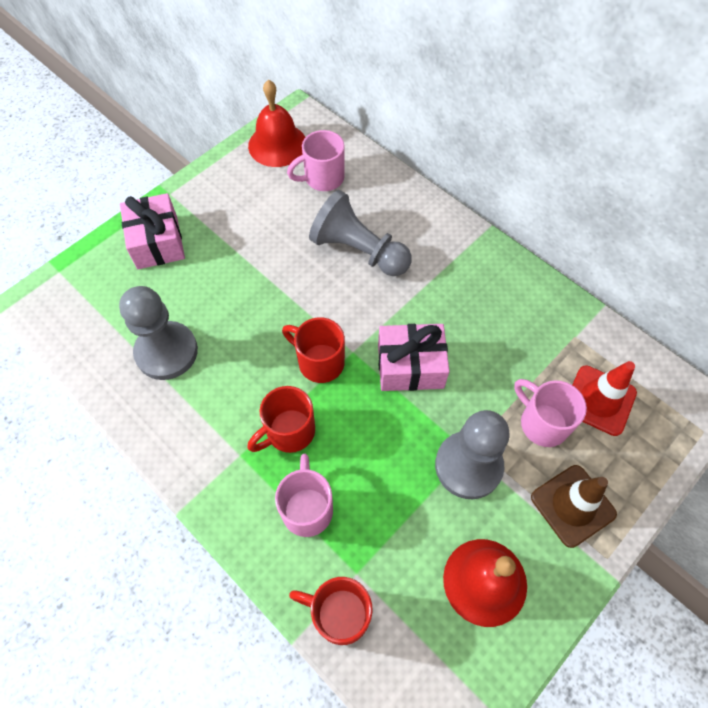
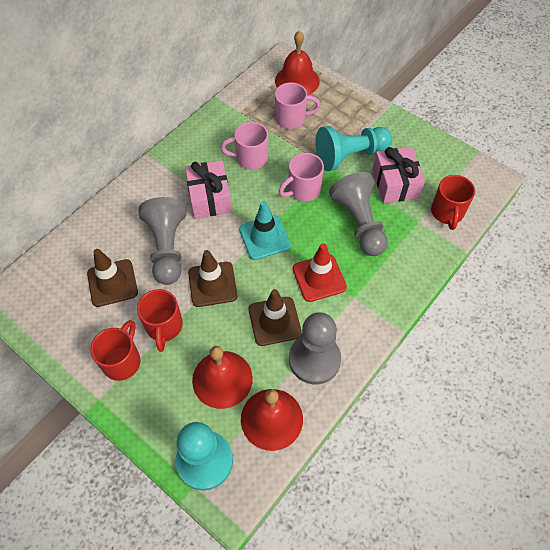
brown traffic cone: [531,465,617,548] = 1 -> [87,249,138,307] [188,250,238,307] [249,289,302,346] = 3
red bell: [248,79,305,167] [443,539,527,627] = 2 -> [192,346,253,409] [241,389,303,451] [275,31,320,95] = 3
turquoise pawn: none = 0 -> [176,422,233,490] [315,126,392,171] = 2
turquoise traffic cone: none = 0 -> [239,201,291,260] = 1

